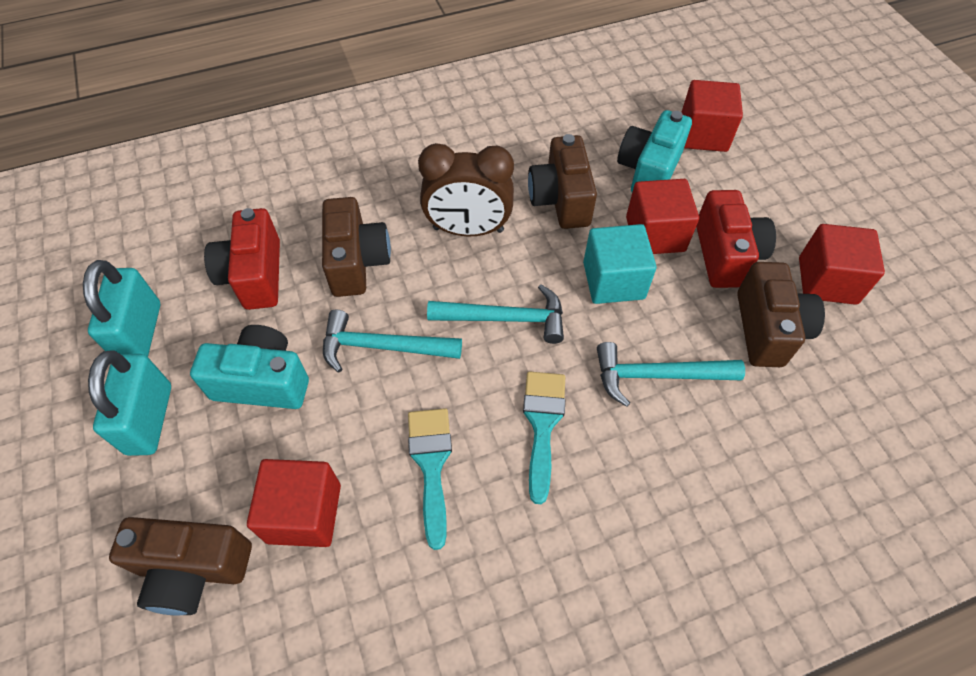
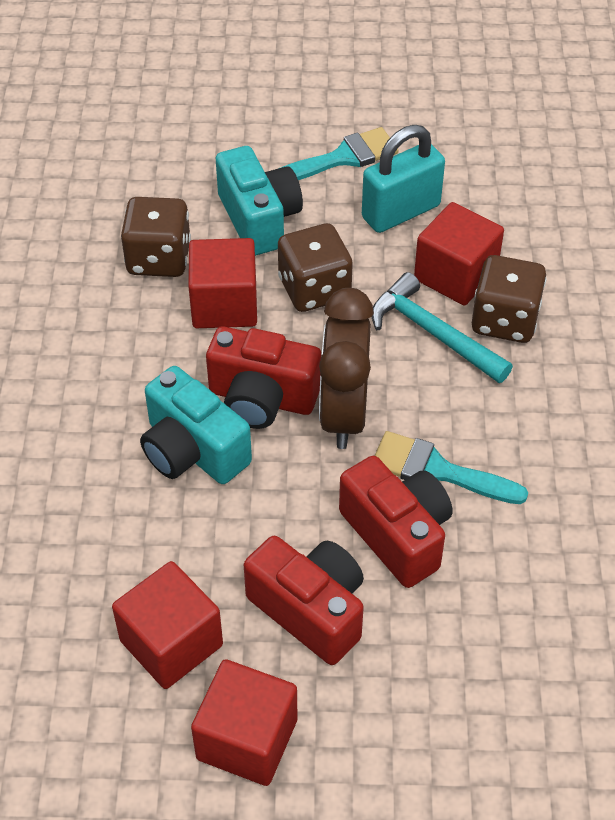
brown camera: [109,517,252,616] [322,197,391,297] [528,134,597,229] [737,262,825,367] = 4 -> none = 0
brown dice: none = 0 -> [121,197,191,277] [278,223,353,312] [472,255,547,343] = 3
red camera: [204,208,280,310] [696,190,776,288] = 2 -> [206,326,321,429] [244,536,364,665] [339,456,453,588] = 3
turquoise cube: [583,224,657,304] = 1 -> none = 0
turquoise hammer: [323,309,462,372] [427,284,564,344] [597,342,745,407] = 3 -> [372,272,513,383] = 1
turquoise padlock: [83,260,161,357] [88,350,171,456] = 2 -> [362,125,445,233] = 1

